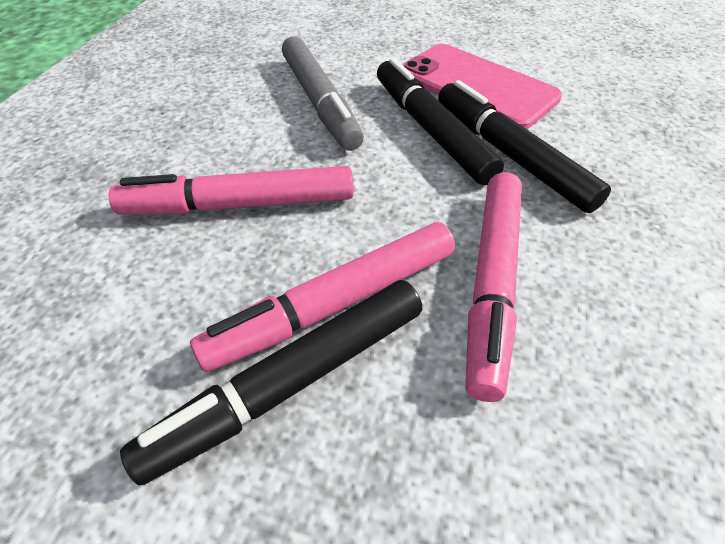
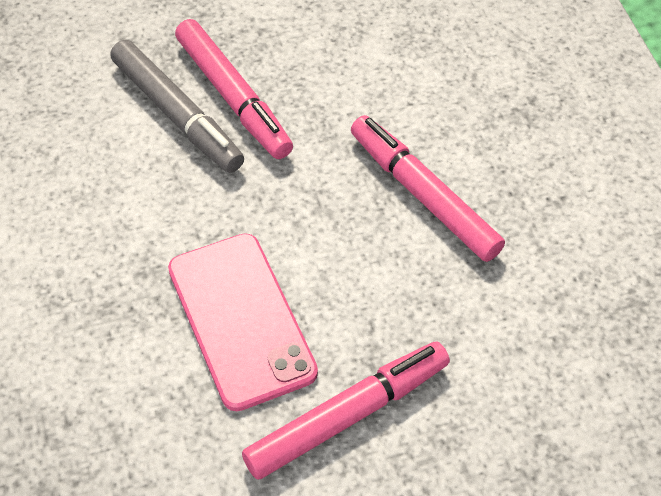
black marker: [120,280,422,486] [377,58,504,185] [438,80,611,213] = 3 -> none = 0

